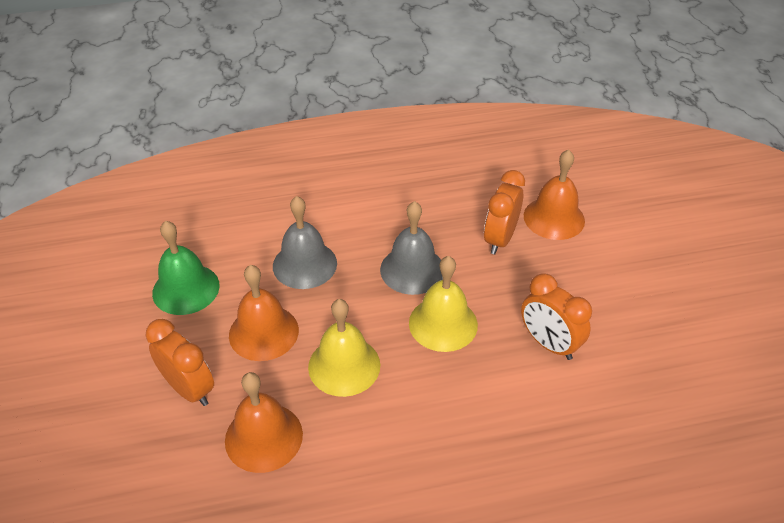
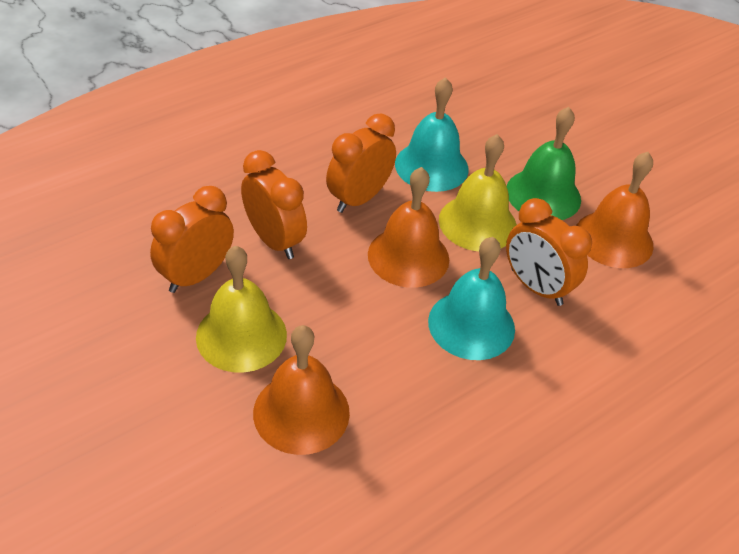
grey bell: [273,196,337,289] [380,201,443,295] = 2 -> none = 0
orange clock: [146,319,214,406] [484,170,525,255] [521,273,592,360] = 3 -> [150,186,234,293] [241,150,307,259] [326,113,396,213] [506,198,592,306] = 4
turquoise bell: none = 0 -> [395,77,469,192] [428,237,515,360] = 2

